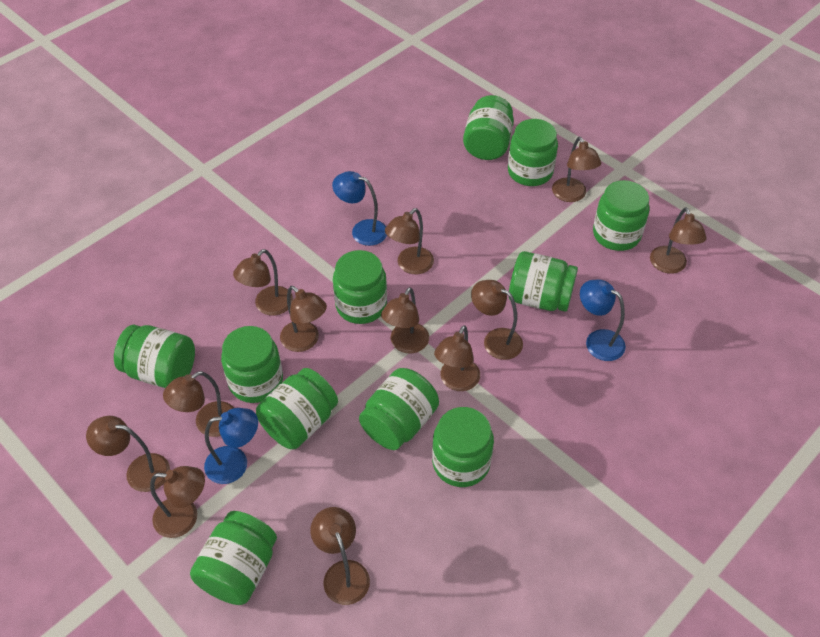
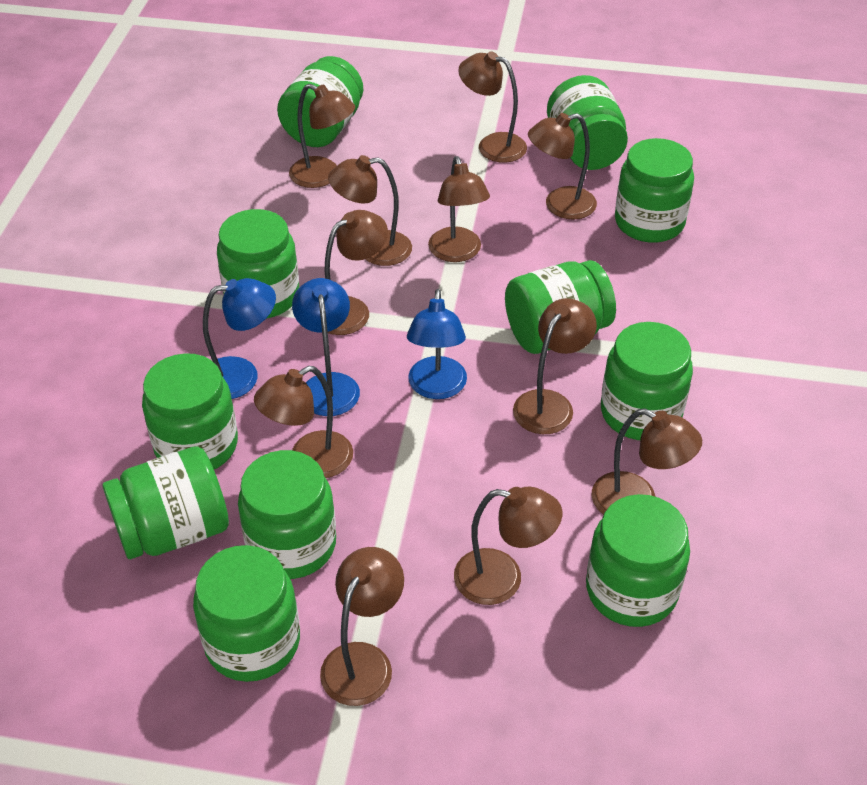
brown lamp: [86,416,170,492] [150,466,205,538] [163,371,234,437] [233,249,293,316] [280,286,327,352] [310,507,370,605] [381,287,429,353] [385,208,434,274] [434,325,480,391] [471,280,523,360] [552,137,601,202] [650,207,707,274] = 12 -> [254,366,353,478] [289,84,355,188] [320,547,404,706] [324,210,388,335] [328,155,412,266] [428,156,490,262] [454,487,562,605] [458,51,527,163] [513,298,597,434] [528,113,597,219] [592,408,702,515] = 11

